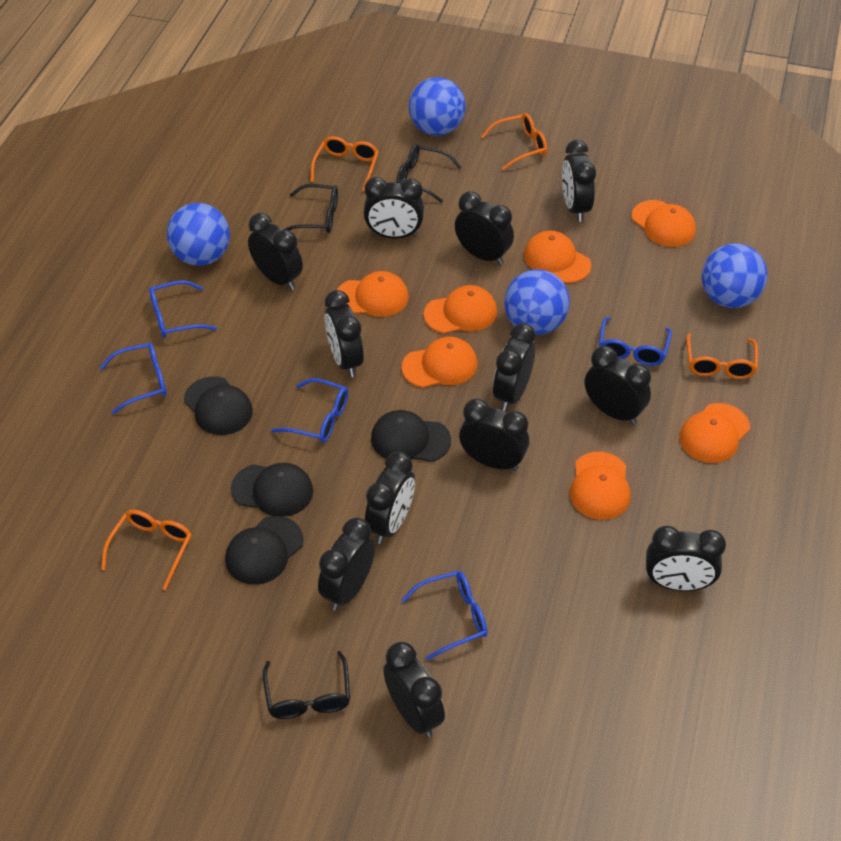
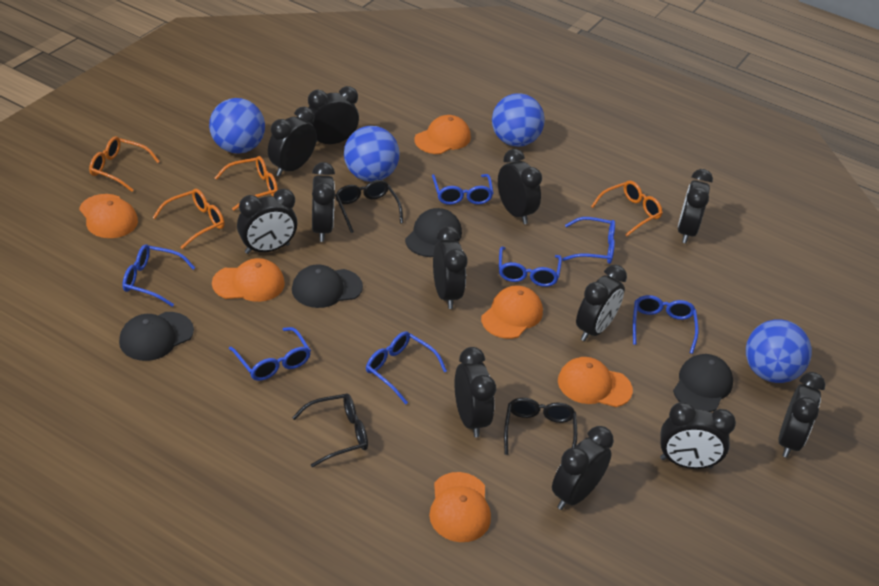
blue glasses: [100,342,167,414] [149,280,217,338] [271,378,348,443] [402,571,488,660] [599,317,672,366] = 5 -> [122,244,195,307] [229,327,311,381] [366,331,447,404] [432,174,494,205] [499,246,562,287] [562,217,615,264] [633,295,699,354] = 7
orange cap: [337,271,409,317] [401,337,478,388] [424,285,497,333] [524,230,591,283] [570,452,631,520] [631,200,696,247] [679,403,750,463] = 7 -> [79,194,138,238] [212,258,285,302] [414,115,471,154] [429,472,491,542] [481,285,543,339] [558,357,633,407] = 6

